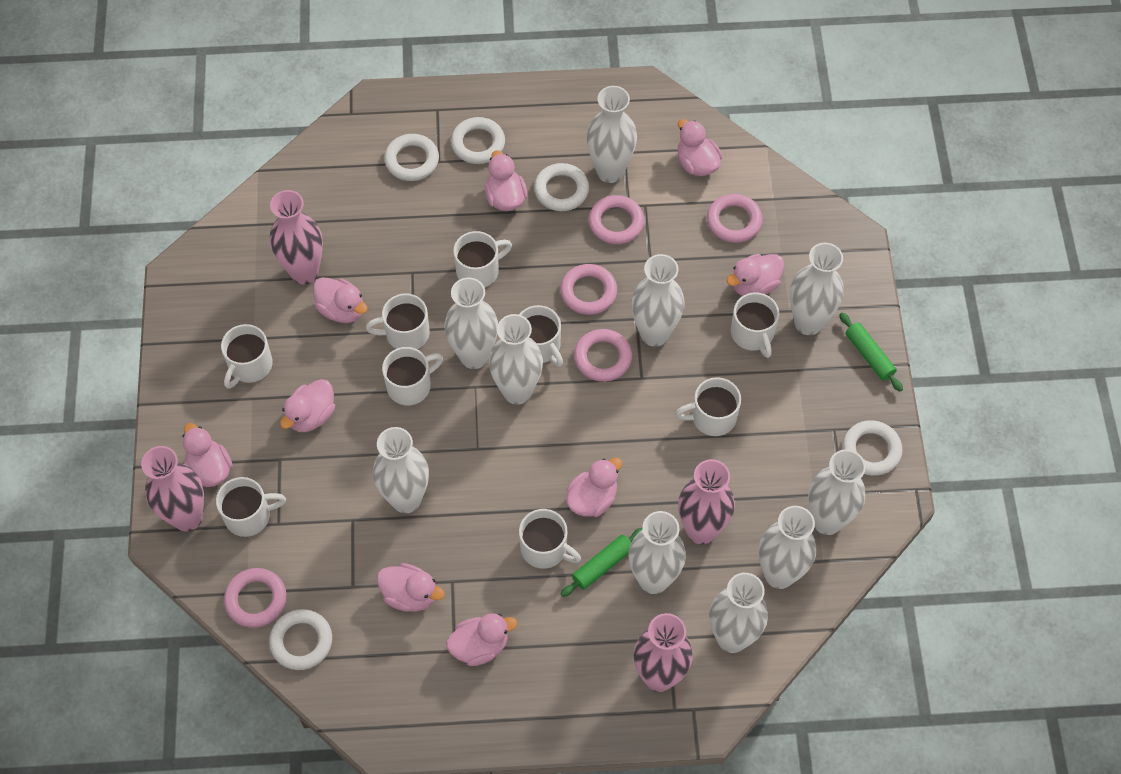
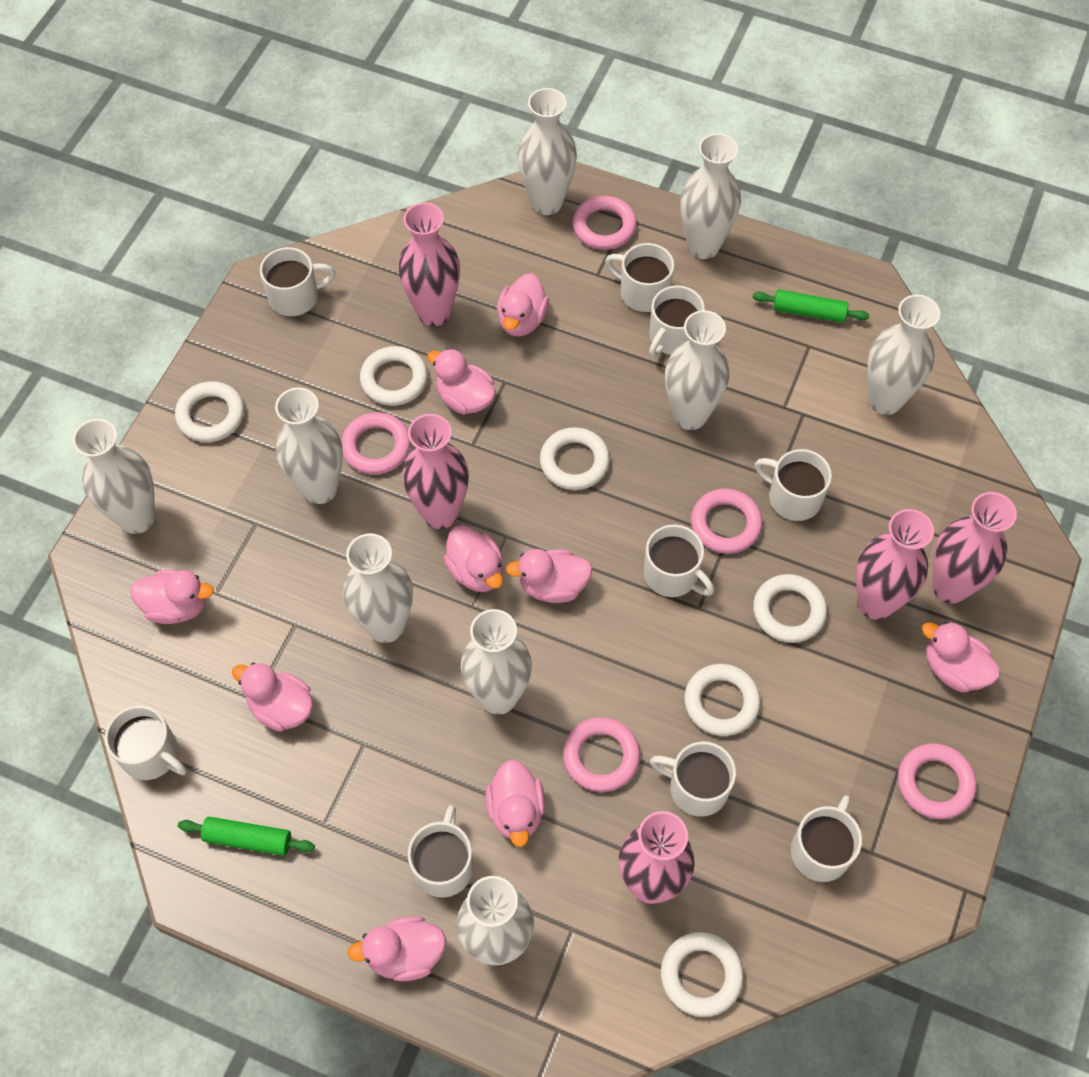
pink vase: [141,446,204,532] [270,190,323,284] [633,613,693,692] [678,459,735,545] = 4 -> [398,203,460,326] [402,414,469,529] [618,811,695,904] [856,509,934,620] [932,492,1017,604] = 5
white ring: [269,609,332,670] [384,134,439,181] [451,117,505,164] [534,163,589,211] [843,420,903,476] = 5 -> [175,381,244,442] [360,346,428,406] [540,427,610,490] [661,932,743,1017] [684,664,760,736] [753,574,827,643] = 6
white vase: [373,427,429,513] [445,277,498,369] [489,314,543,405] [587,86,637,183] [629,511,686,594] [631,254,685,347] [710,573,768,653] [759,506,816,589] [790,243,844,335] [808,449,866,535] = 10 -> [73,419,155,534] [275,388,343,504] [343,533,413,643] [457,876,534,965] [461,609,532,715] [517,88,577,215] [665,310,730,430] [680,133,741,259] [867,294,940,415] = 9

